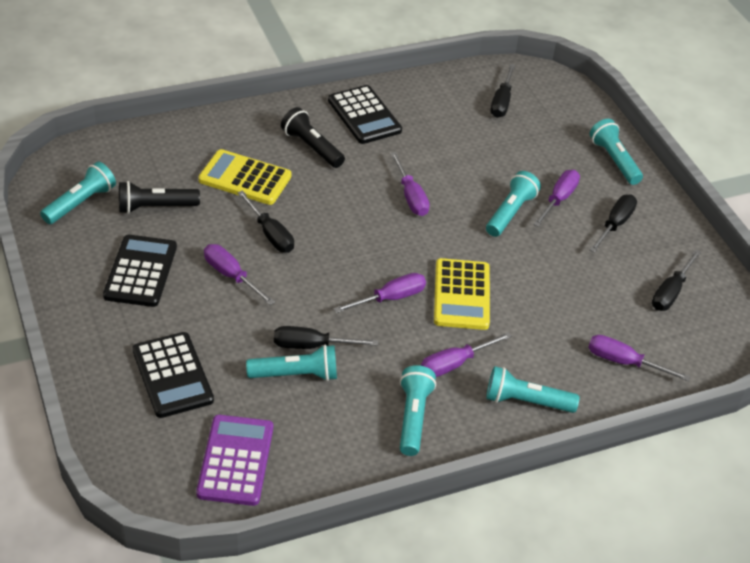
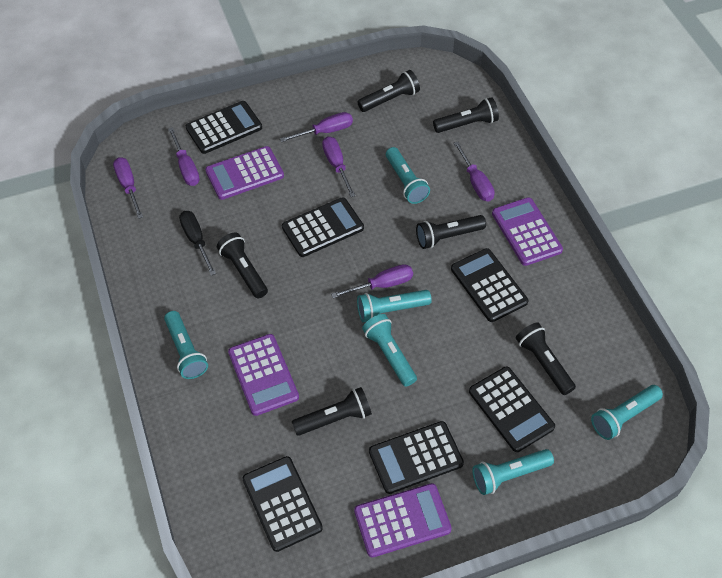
black calculator: [103,235,177,307] [132,332,214,418] [328,85,402,144] = 3 -> [186,101,262,154] [242,456,323,552] [282,197,364,257] [369,421,464,494] [451,248,528,322] [469,367,555,452] = 6
black flashlight: [119,181,200,214] [281,107,345,168] = 2 -> [217,233,268,298] [292,387,372,436] [357,70,420,112] [416,215,486,249] [433,97,499,133] [516,322,576,395] = 6
black screwdriver: [237,190,294,253] [274,326,378,349] [490,64,515,118] [589,194,637,253] [652,250,701,311] = 5 -> [179,211,216,276] = 1
purple calculator: [196,415,273,506] = 1 -> [205,146,284,200] [228,334,299,416] [354,483,452,557] [492,197,563,266] = 4
yellow calculator: [198,149,291,205] [434,258,490,330] = 2 -> none = 0

